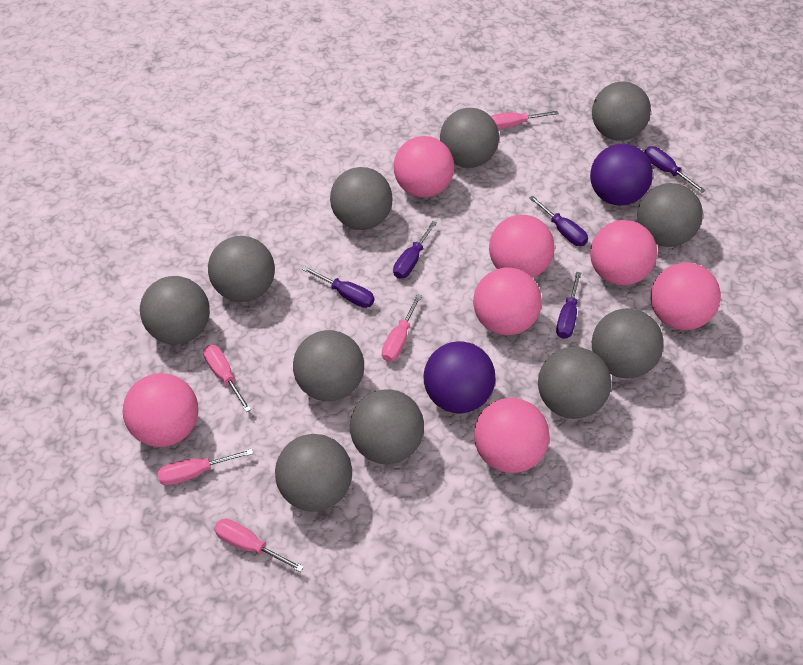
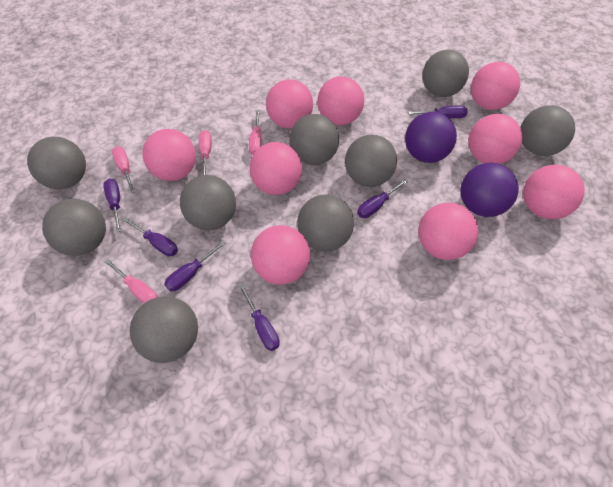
grey ball: [140,276,210,344] [208,236,275,302] [275,434,352,512] [293,330,364,401] [330,167,393,230] [350,390,424,464] [440,108,499,168] [538,347,611,419] [592,81,651,141] [592,308,664,378] [637,183,703,247] = 11 -> [27,137,86,189] [42,199,106,256] [130,296,198,363] [180,175,236,230] [289,114,339,165] [297,195,354,251] [345,135,397,187] [422,50,469,97] [520,105,575,156] = 9
pink ball: [123,373,198,447] [394,136,454,197] [473,267,542,335] [474,398,550,473] [489,215,555,278] [590,220,657,286] [651,262,721,330] = 7 -> [142,129,196,181] [250,142,302,195] [251,225,311,285] [266,79,313,129] [317,76,364,125] [418,202,478,260] [468,114,522,164] [471,62,520,110] [523,165,585,219] = 9
pink screwdriver: [157,449,253,486] [203,345,251,412] [214,518,304,572] [382,294,422,362] [491,111,559,129] = 5 -> [104,259,158,303] [112,146,135,193] [199,130,212,175] [249,110,262,155] = 4
purple screwdriver: [302,266,374,308] [393,221,437,279] [529,196,588,246] [556,272,581,339] [644,146,706,193] = 5 -> [103,178,121,232] [123,217,178,256] [164,241,226,292] [239,284,280,351] [357,179,408,218] [408,106,468,118] = 6

